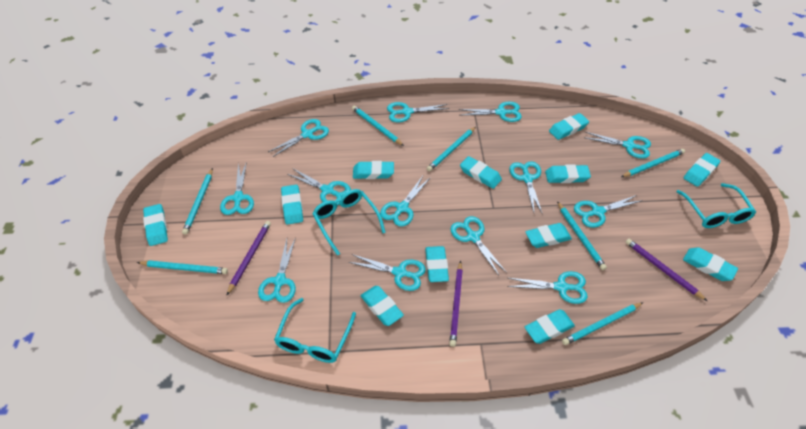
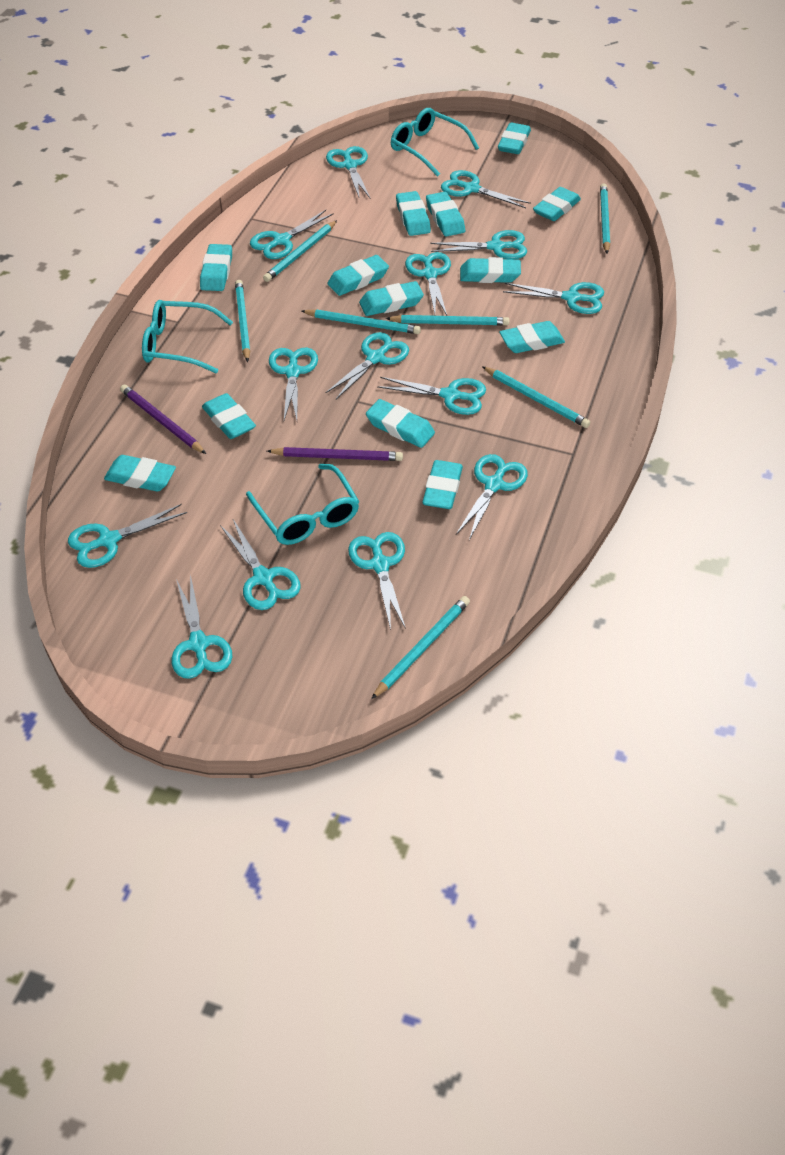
purple pencil: [227,221,271,295] [449,261,463,347] [625,239,707,301] = 3 -> [120,385,206,454] [267,447,403,461] = 2
turquoise eraser: [143,204,168,246] [281,185,303,225] [353,161,394,179] [360,286,404,326] [425,246,449,282] [460,156,502,189] [525,223,572,248] [525,309,575,344] [545,164,591,183] [549,113,589,140] [683,247,738,281] [684,153,721,187] = 12 -> [104,455,176,492] [200,244,232,291] [202,393,256,439] [327,255,389,296] [359,281,424,316] [366,399,435,448] [396,191,431,236] [422,460,463,509] [426,192,465,237] [460,257,521,283] [498,123,531,154] [499,321,565,353] [533,187,581,221] = 13
turquoise scissors: [220,162,254,215] [258,237,296,303] [268,119,329,157] [288,168,351,206] [349,254,426,291] [380,176,430,227] [387,102,449,122] [451,216,507,275] [459,102,522,122] [507,271,588,304] [509,161,543,215] [574,195,643,228] [584,132,651,159] = 13 -> [68,504,187,568] [171,574,232,679] [220,519,301,610] [250,210,334,259] [269,348,318,420] [326,146,370,199] [326,332,409,399] [348,532,406,630] [377,377,486,415] [405,252,451,315] [430,230,527,259] [441,170,531,208] [456,454,528,540] [503,282,604,314] = 14

